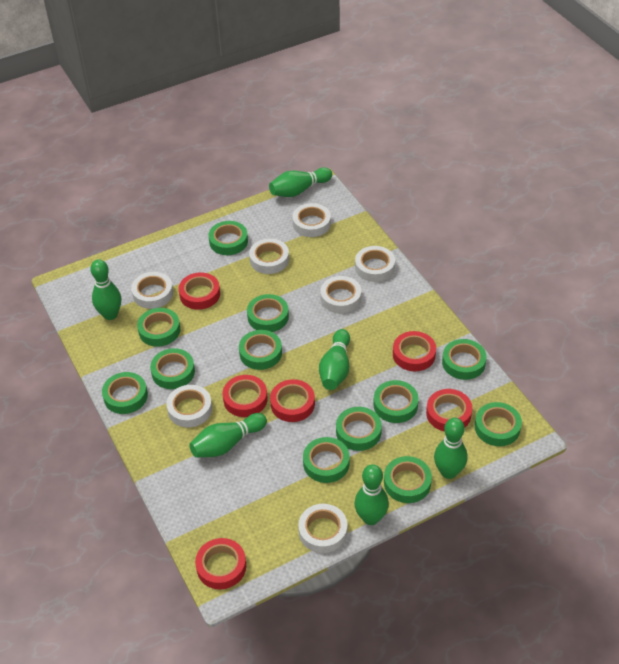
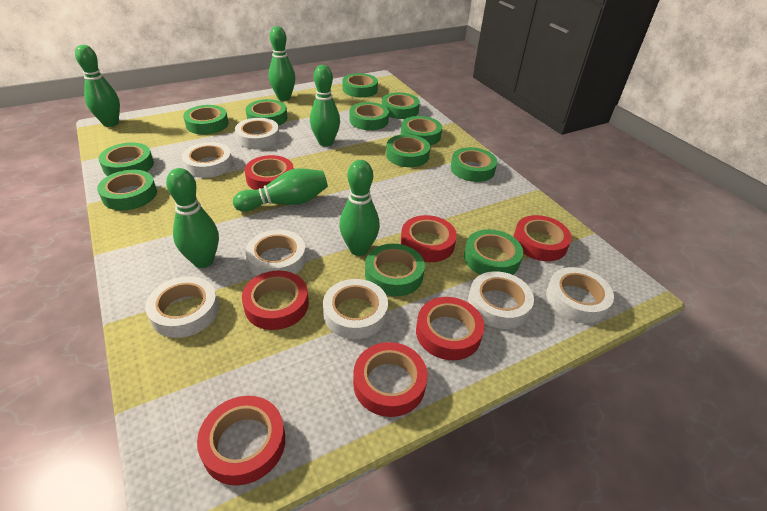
red tape: [179,272,220,310] [195,538,246,590] [223,375,268,417] [270,379,315,422] [393,331,436,371] [426,389,472,432] = 6 -> [197,396,285,485] [242,271,309,330] [245,155,294,190] [353,342,427,417] [401,215,457,262] [416,297,485,360] [513,215,572,261] = 7

